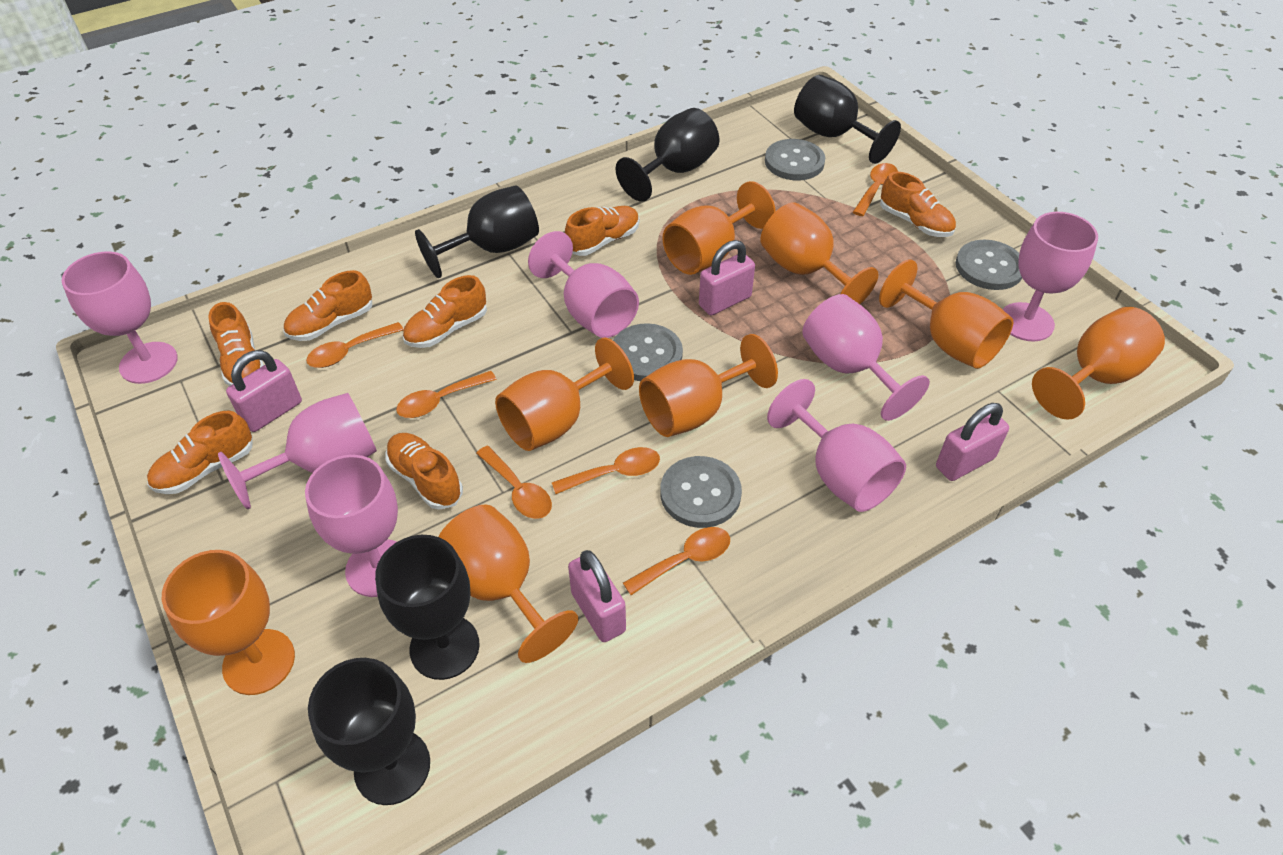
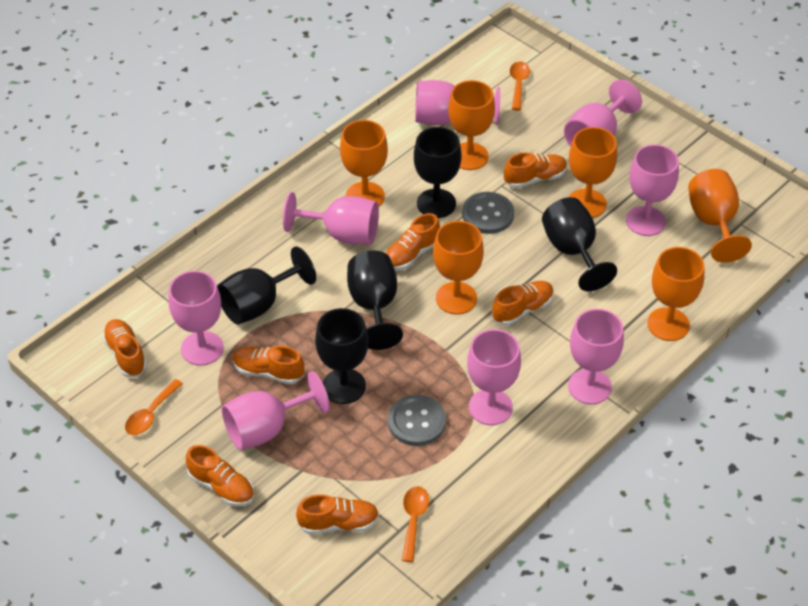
grey button: [613,323,683,381] [660,456,742,528] [765,139,825,180] [955,240,1022,290] = 4 -> [388,395,446,446] [462,192,514,234] = 2
orange goblet: [162,550,295,695] [438,504,578,663] [495,338,634,451] [639,334,778,437] [662,181,775,275] [760,202,878,304] [879,259,1013,369] [1032,307,1165,419] = 8 -> [340,120,388,206] [433,221,484,314] [448,80,495,170] [569,127,617,218] [647,247,705,341] [688,169,752,263] = 6
orange spoon: [306,322,404,368] [396,371,497,418] [476,446,552,519] [552,447,660,494] [623,527,730,595] [853,163,898,216] = 6 -> [125,379,183,435] [402,486,429,562] [510,61,530,111] = 3
pink goblet: [62,251,178,384] [218,393,377,509] [305,455,398,597] [528,231,639,338] [767,379,906,512] [802,294,930,421] [1002,212,1098,342] = 7 -> [169,271,224,366] [222,371,330,450] [283,192,379,245] [415,80,500,125] [467,329,521,425] [564,80,642,147] [568,309,624,404] [626,144,679,236] = 8
pink padlock: [226,350,302,432] [568,550,626,642] [699,240,755,315] [936,403,1009,481] = 4 -> none = 0

